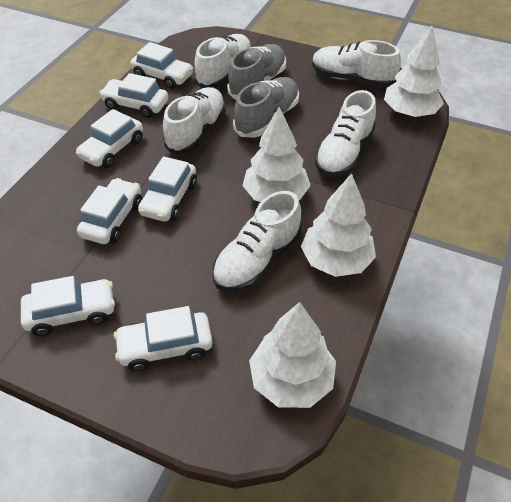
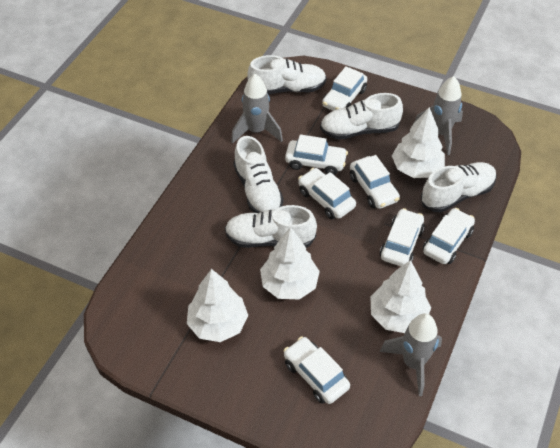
grey rocket: none = 0 -> [231,74,283,144] [380,313,442,396] [414,76,463,155] = 3
grey shoe: [227,44,286,100] [233,77,299,138] = 2 -> none = 0

